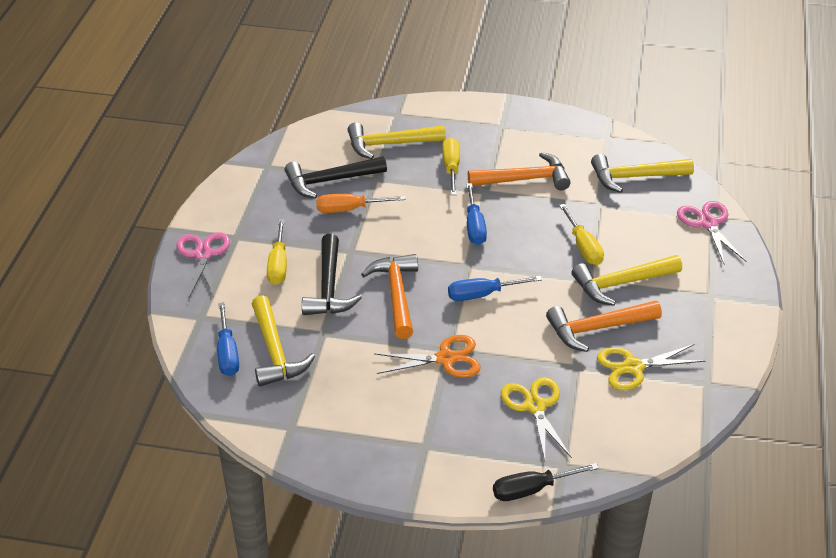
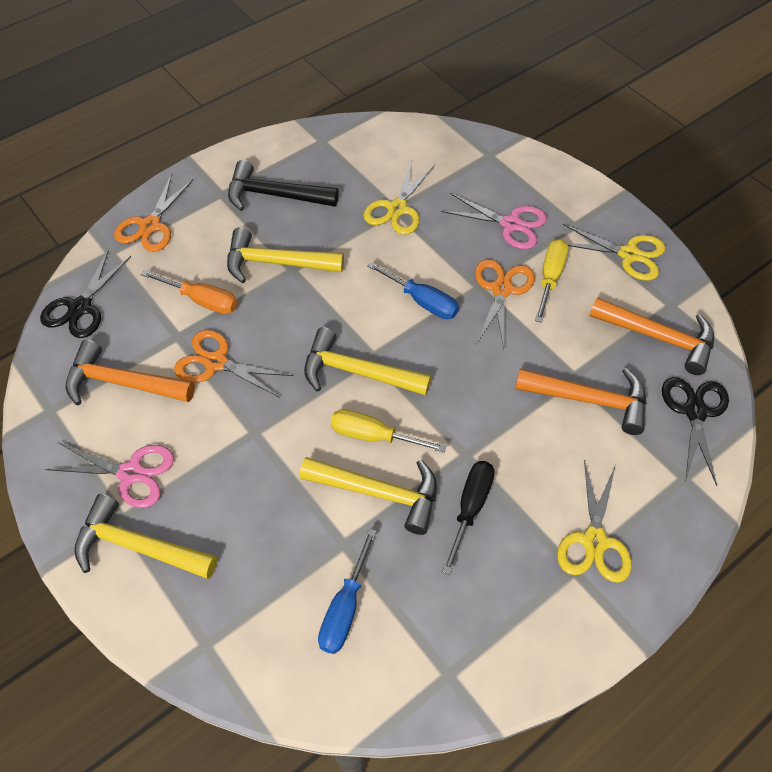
black hammer: [285,156,387,199] [302,234,362,315] = 2 -> [228,160,339,211] = 1
black scissors: none = 0 -> [40,250,131,338] [662,377,729,486] = 2
blue screwdriver: [217,302,239,376] [448,276,542,301] [466,183,487,245] = 3 -> [318,528,377,654] [367,262,459,319] = 2
orange scissors: [374,335,481,378] = 1 -> [114,174,193,252] [174,330,293,398] [475,259,535,349] = 3
yellow scissors: [501,377,572,460] [597,344,705,391] = 2 -> [363,160,435,235] [557,460,632,583] [563,224,666,281] = 3
yellow screwdriver: [267,219,287,285] [442,138,460,195] [559,204,604,265] = 3 -> [330,409,446,453] [535,239,569,323] = 2

